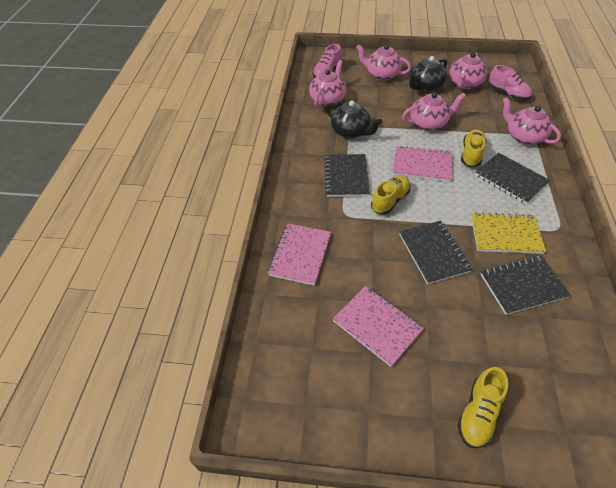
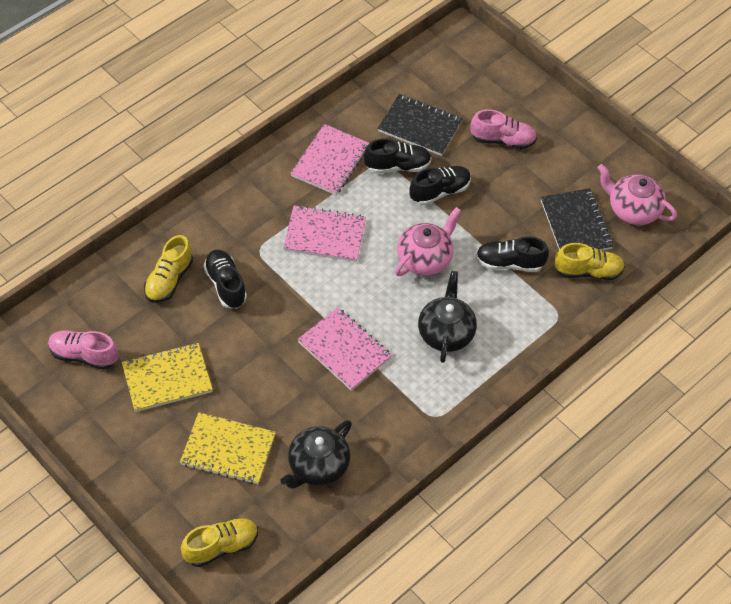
black notebook: [324,154,370,197] [399,221,473,284] [475,153,550,204] [480,256,571,315] = 4 -> [378,94,463,156] [541,188,613,251] = 2
black shoe: none = 0 -> [203,250,247,308] [364,139,431,173] [410,166,471,205] [476,237,549,272] = 4
pink teapot: [309,60,346,107] [356,44,411,81] [402,92,466,131] [450,52,487,89] [503,97,561,145] = 5 -> [395,207,461,276] [597,164,677,225] = 2
yellow notebook: [471,212,546,254] = 1 -> [122,343,213,412] [180,412,276,484] = 2

